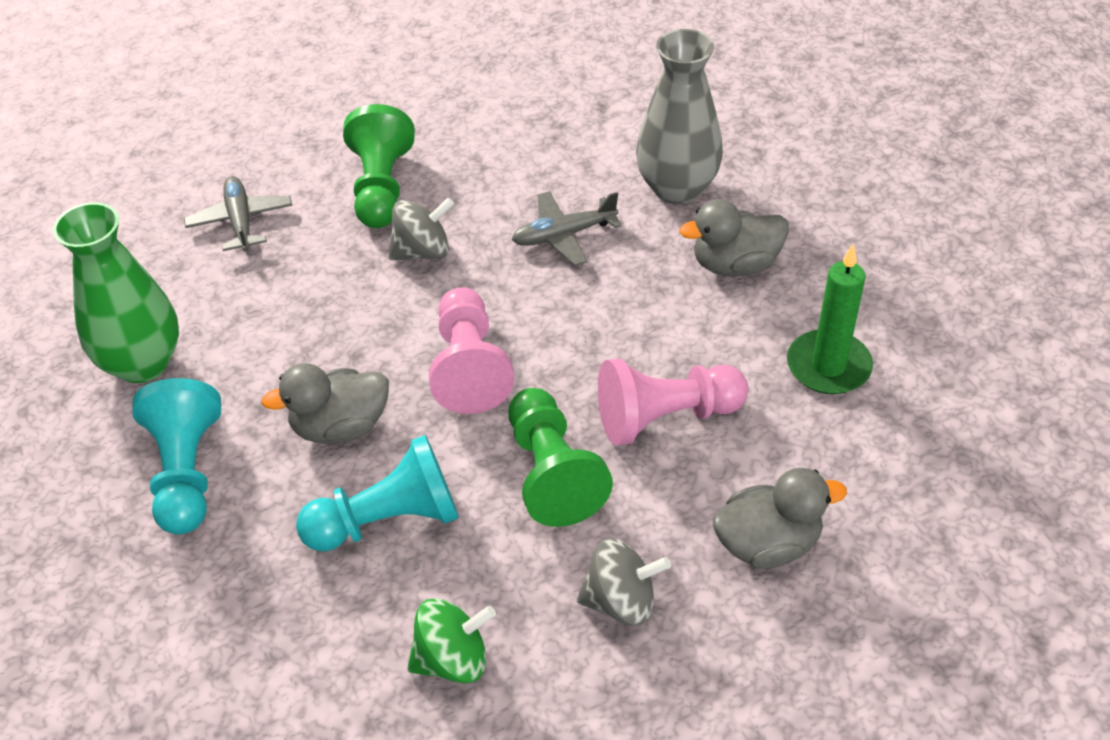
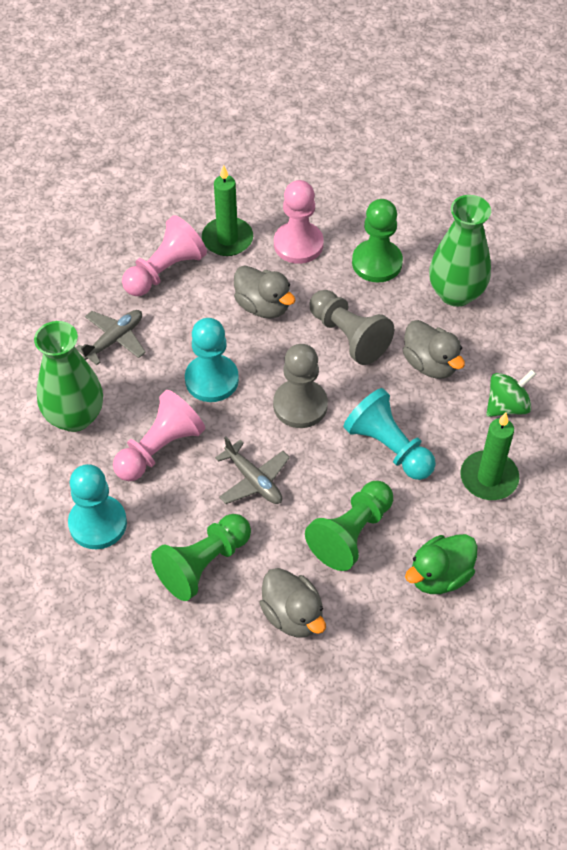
green candle: [787,244,873,394] = 1 -> [202,165,253,256] [460,413,519,500] = 2
green duck: none = 0 -> [405,534,478,594] = 1
green pawn: [343,104,415,228] [508,388,613,527] = 2 -> [151,514,251,601] [305,481,393,571] [352,199,403,282] = 3
green vase: [53,202,179,383] = 1 -> [34,321,103,432] [429,195,491,307] = 2
grey pawn: none = 0 -> [273,344,328,428] [309,290,394,365] = 2
grey spinning top: [388,198,454,260] [577,538,671,626] = 2 -> none = 0
grey vase: [636,29,723,204] = 1 -> none = 0
pink pawn: [429,287,514,414] [598,358,748,446] = 2 -> [113,390,205,481] [122,215,207,296] [274,180,324,264] = 3
turquoise pawn: [132,378,221,535] [296,435,459,552] = 2 -> [68,464,127,549] [185,318,239,402] [344,388,436,480] = 3

